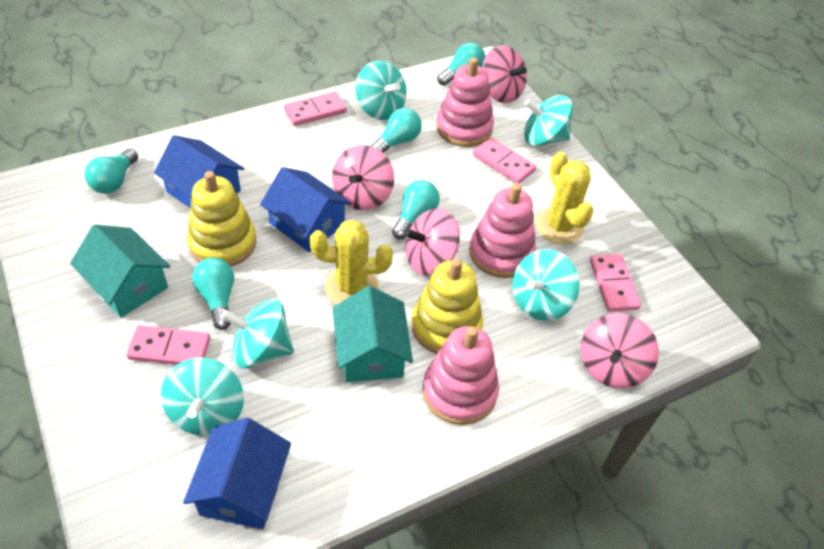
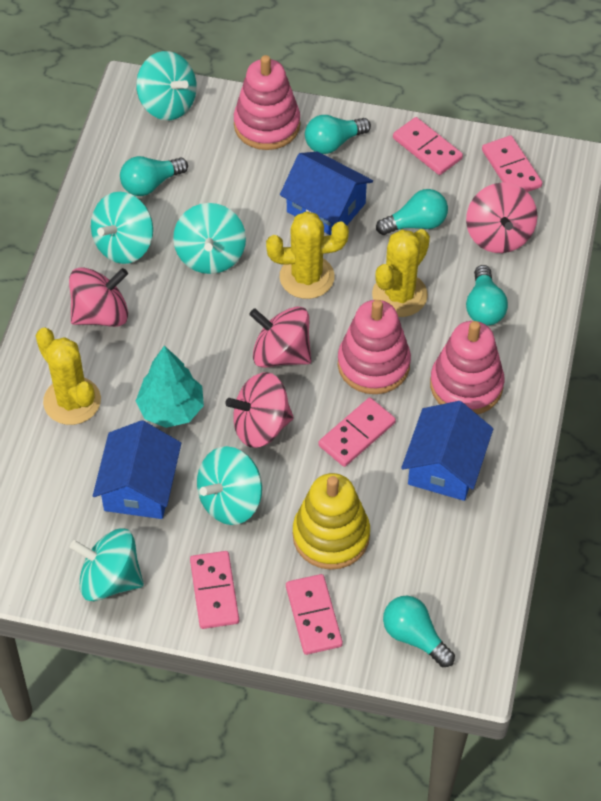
pink domino: [126,325,210,365] [284,92,347,126] [473,138,536,184] [590,254,641,312] = 4 -> [190,551,239,629] [286,574,343,655] [319,398,396,467] [393,117,463,175] [482,135,542,192] = 5
turquoise house: [70,225,170,318] [333,286,413,382] = 2 -> none = 0
turquoise tree: none = 0 -> [136,345,204,428] = 1
yellow cactus: [310,220,393,305] [535,152,594,245] = 2 -> [36,328,101,425] [266,211,349,299] [372,229,430,317] = 3
yellow stacking toy: [187,171,256,267] [411,258,483,354] = 2 -> [293,473,370,570] = 1

